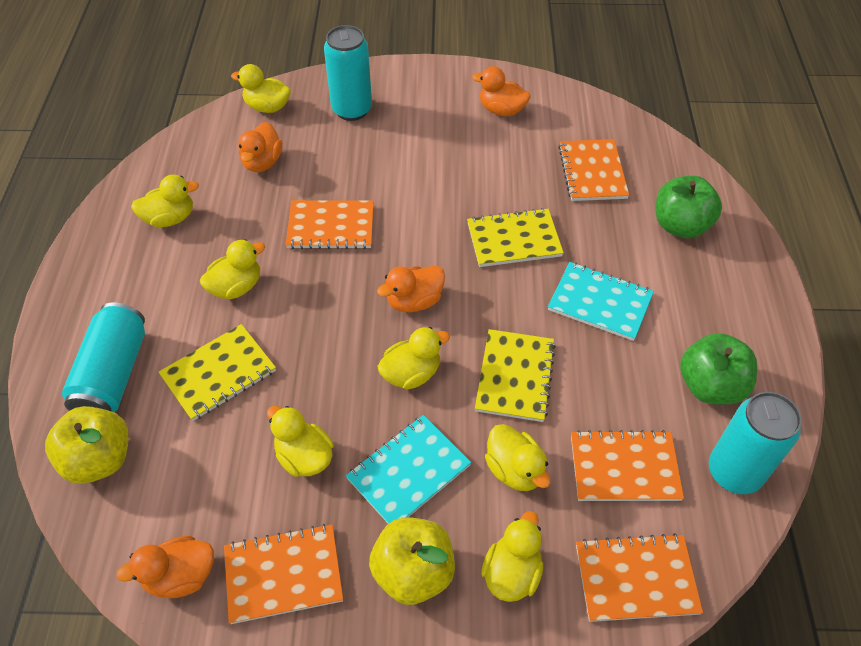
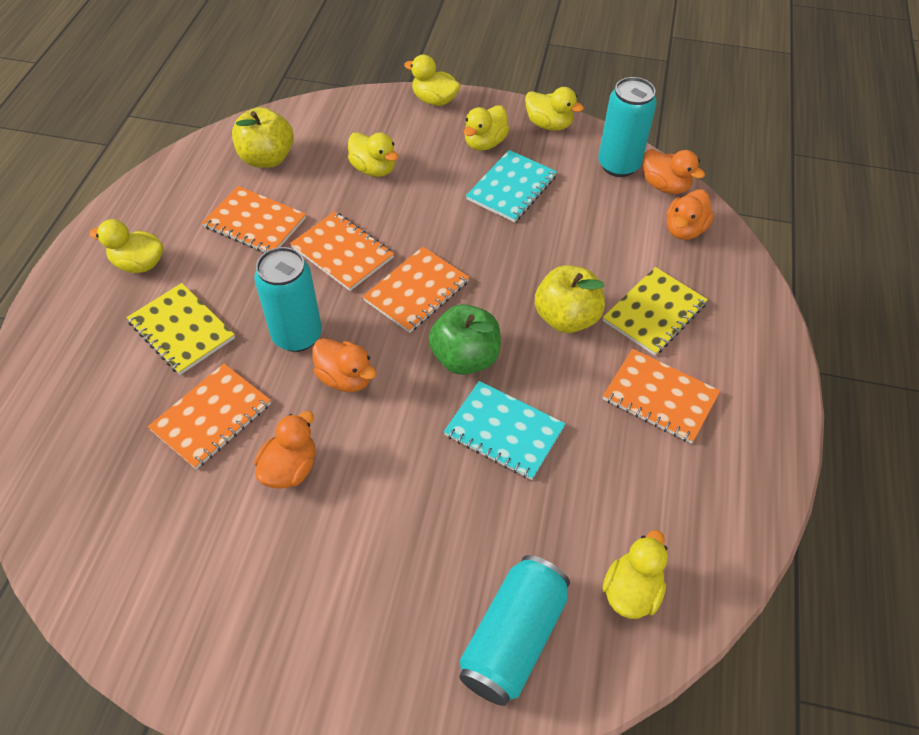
green apple: [656,176,722,238] [680,333,758,405] = 2 -> [429,304,501,375] = 1
yellow duck: [131,175,199,227] [200,239,265,299] [231,64,291,113] [267,406,334,477] [377,327,450,390] [481,511,544,602] [485,424,550,491] = 7 -> [89,219,163,273] [348,132,399,177] [404,55,461,106] [464,105,509,151] [525,87,584,131] [602,530,668,619] = 6
yellow notebook: [159,324,276,421] [467,208,564,267] [475,329,556,422] = 3 -> [126,283,235,375] [603,267,708,356] = 2

